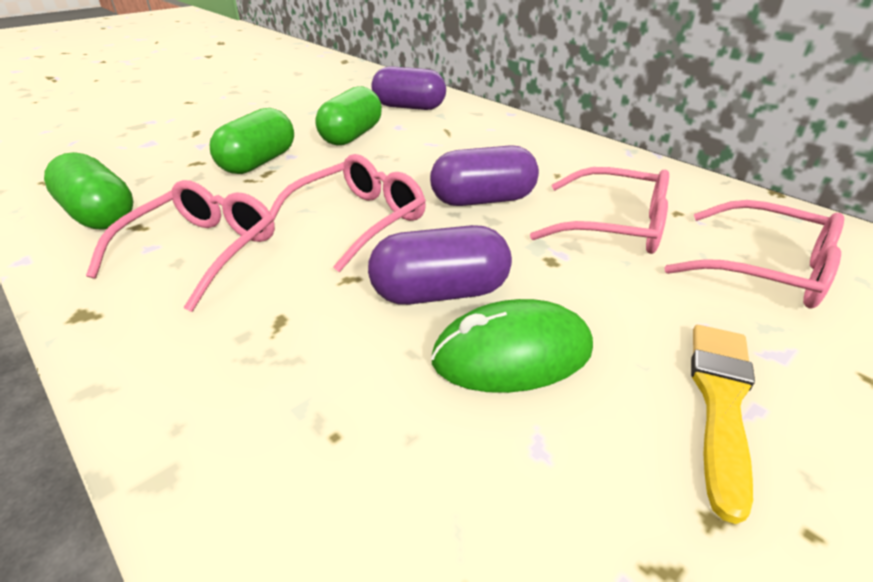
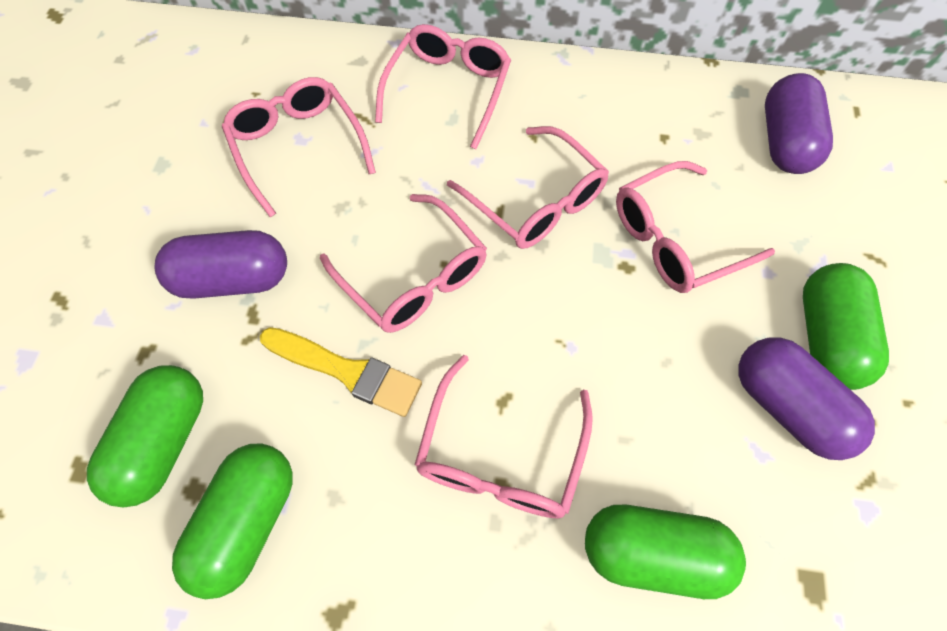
green capsule: [44,152,133,230] [210,108,294,174] [315,86,382,145] = 3 -> [87,365,203,508] [172,443,293,599] [585,505,746,599] [803,263,889,390] = 4
green mouse: [431,299,593,393] = 1 -> none = 0
pink glasses: [86,180,275,312] [270,154,426,272] [530,167,669,254] [664,200,844,309] = 4 -> [222,77,376,217] [320,194,487,333] [375,24,511,149] [414,355,593,518] [447,126,609,249] [616,161,775,293] = 6

